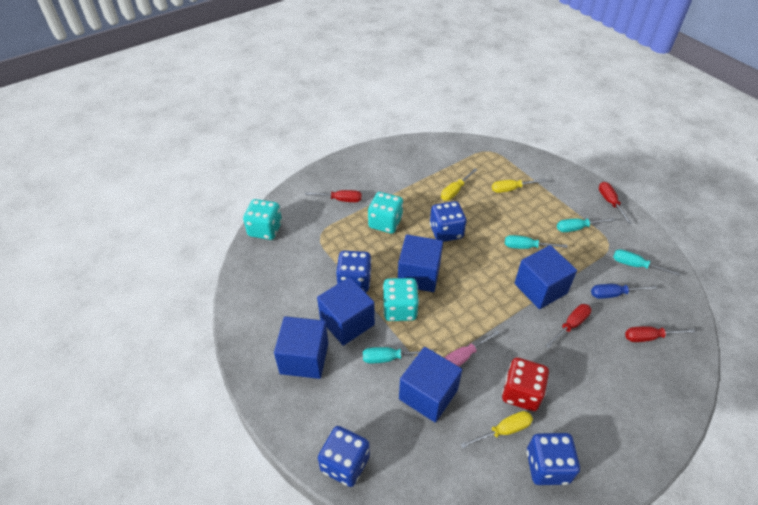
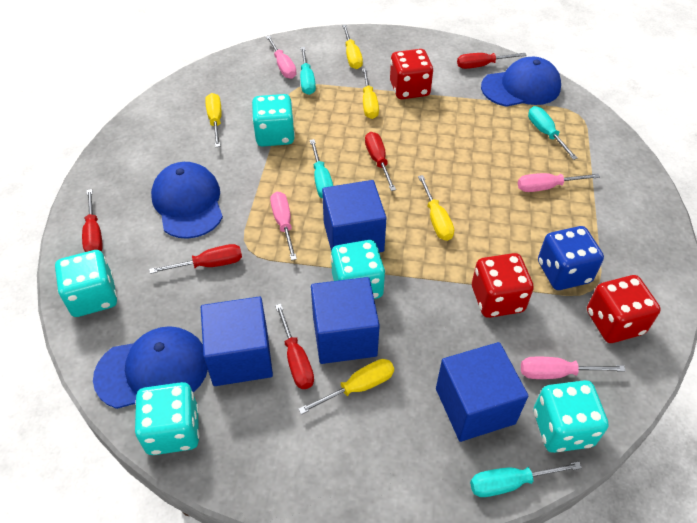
blue cap: none = 0 -> [93,326,208,409] [151,162,223,239] [481,57,561,107] = 3
blue cube: [274,316,328,379] [317,277,375,346] [398,234,443,292] [399,347,462,423] [515,245,577,309] = 5 -> [201,297,273,386] [311,277,380,364] [322,180,387,252] [436,342,528,442] = 4
blue dice: [318,426,370,487] [336,251,371,293] [430,201,467,242] [527,433,580,485] = 4 -> [538,226,604,290] = 1
blue screwdriver: [591,284,657,299] = 1 -> none = 0
pink screwdriver: [444,330,499,366] = 1 -> [266,35,297,79] [270,192,297,260] [518,173,600,192] [521,357,626,379] = 4
red dice: [502,357,549,411] = 1 -> [390,49,433,99] [472,253,534,318] [587,275,661,343] = 3
red screwdriver: [305,190,362,202] [545,304,591,349] [599,182,632,224] [625,326,696,342] = 4 -> [82,189,103,252] [149,244,242,274] [275,304,314,389] [365,132,396,191] [457,53,527,69] = 5
turquoise dice: [243,199,282,240] [368,192,403,234] [383,278,419,321] = 3 -> [55,250,117,317] [135,382,199,455] [252,94,295,147] [331,240,385,299] [534,380,609,453] = 5
yellow screwdriver: [441,168,477,201] [461,411,533,448] [492,179,546,193] = 3 -> [205,93,222,147] [298,359,394,415] [342,25,363,69] [362,68,379,119] [418,175,454,241] = 5

